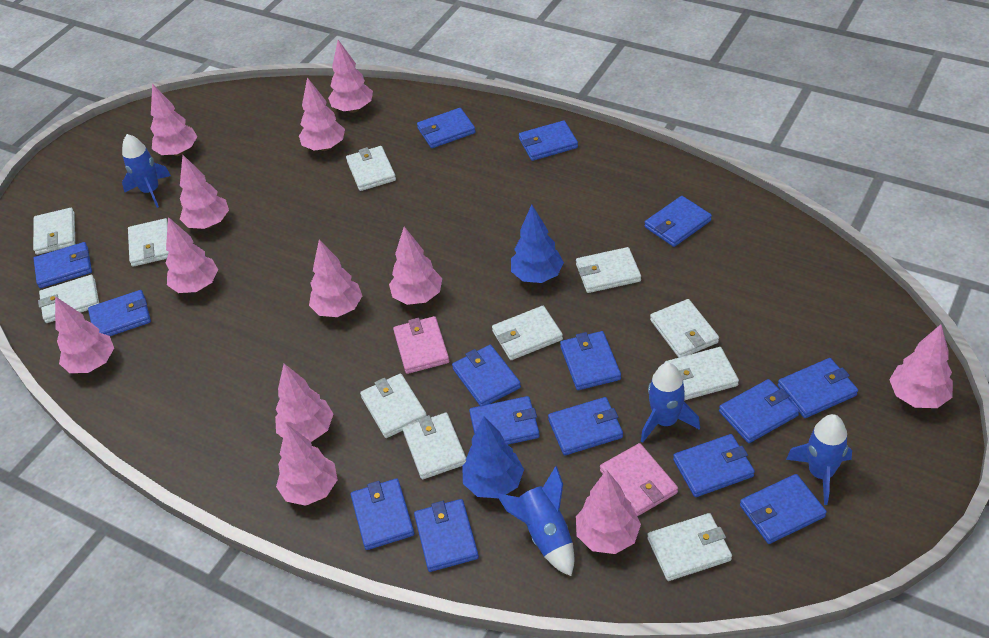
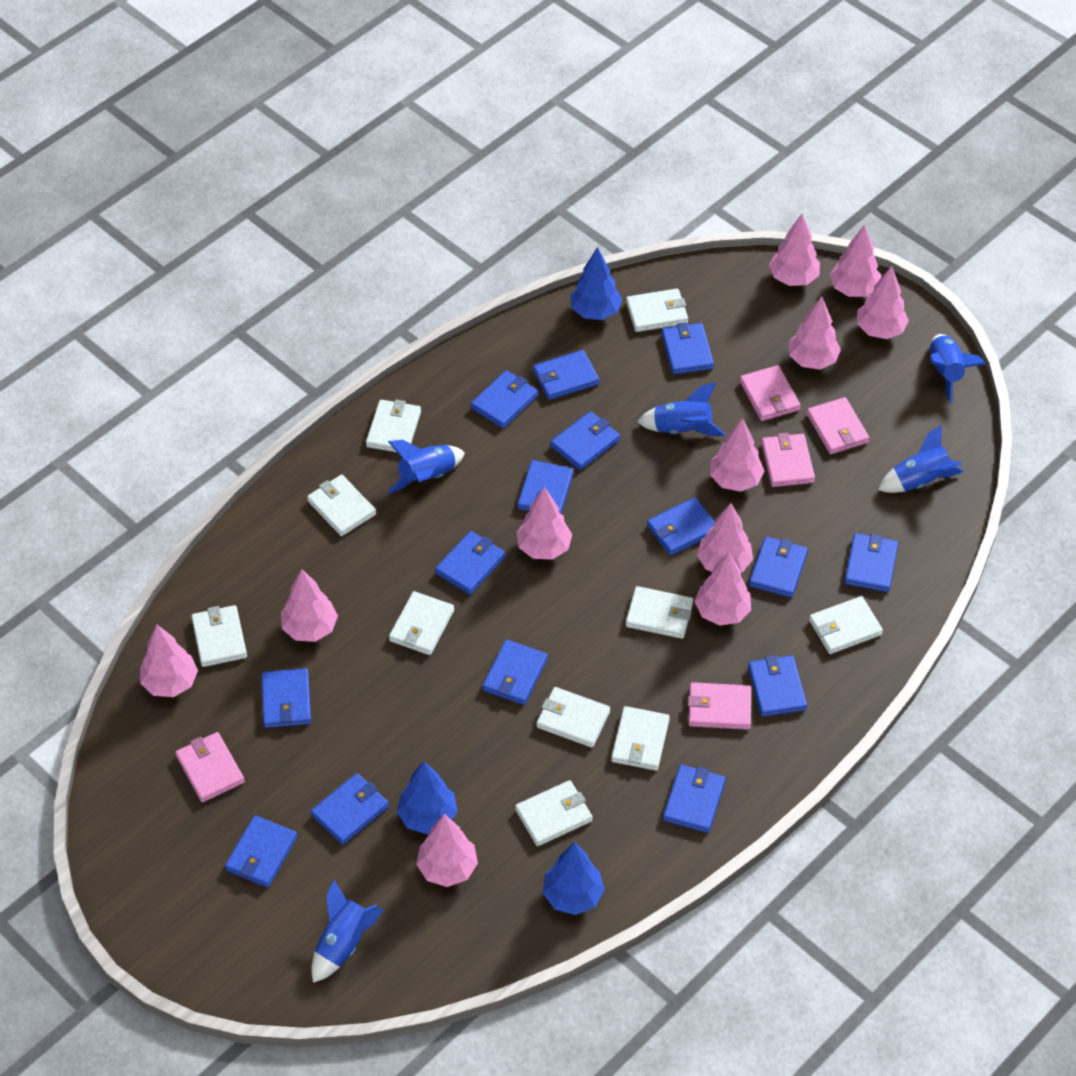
blue rocket: [122,134,171,208] [496,466,574,576] [641,362,700,443] [786,414,852,505] = 4 -> [311,880,384,983] [388,440,465,494] [637,382,725,436] [878,424,964,493] [930,334,985,403] = 5
blue tree: [462,416,524,498] [511,204,564,283] = 2 -> [397,761,458,834] [543,842,605,915] [571,247,622,320] = 3
pink tree: [55,296,114,373] [150,84,197,156] [166,217,218,293] [180,155,229,229] [275,364,333,442] [276,424,338,506] [299,77,345,151] [309,240,362,317] [328,40,373,113] [389,227,442,305] [576,470,641,554] [889,324,953,408] = 12 -> [140,625,198,697] [281,569,338,642] [416,814,478,887] [517,487,573,560] [694,553,751,626] [697,503,753,573] [710,418,765,492] [769,214,820,286] [788,296,841,370] [830,224,881,297] [857,266,909,339] = 11
pink wallet: [393,316,449,374] [600,443,678,516] = 2 -> [175,732,245,802] [688,682,751,730] [740,365,801,421] [761,433,815,487] [807,397,869,454] = 5
white wallet: [33,208,75,255] [38,275,99,323] [128,218,169,267] [346,146,396,191] [360,373,427,438] [403,413,466,479] [492,306,563,360] [576,247,641,293] [647,513,732,581] [650,299,719,358] [664,347,739,401] = 11 -> [191,605,247,667] [307,475,376,536] [366,399,421,452] [389,591,454,655] [515,780,593,846] [536,687,610,748] [611,706,670,771] [626,288,688,332] [626,586,693,639] [809,596,883,654] = 10

